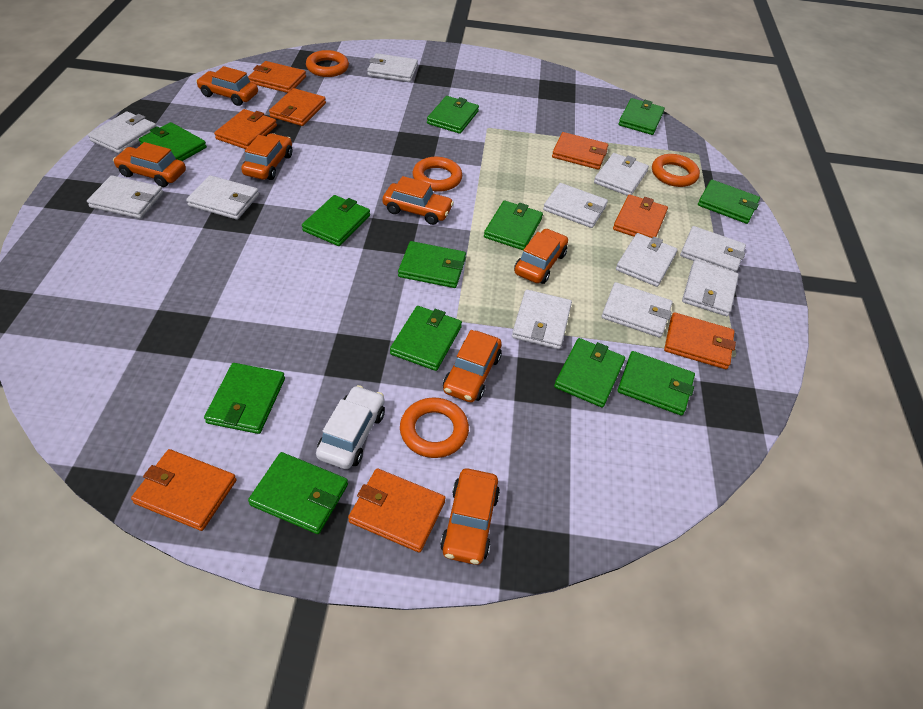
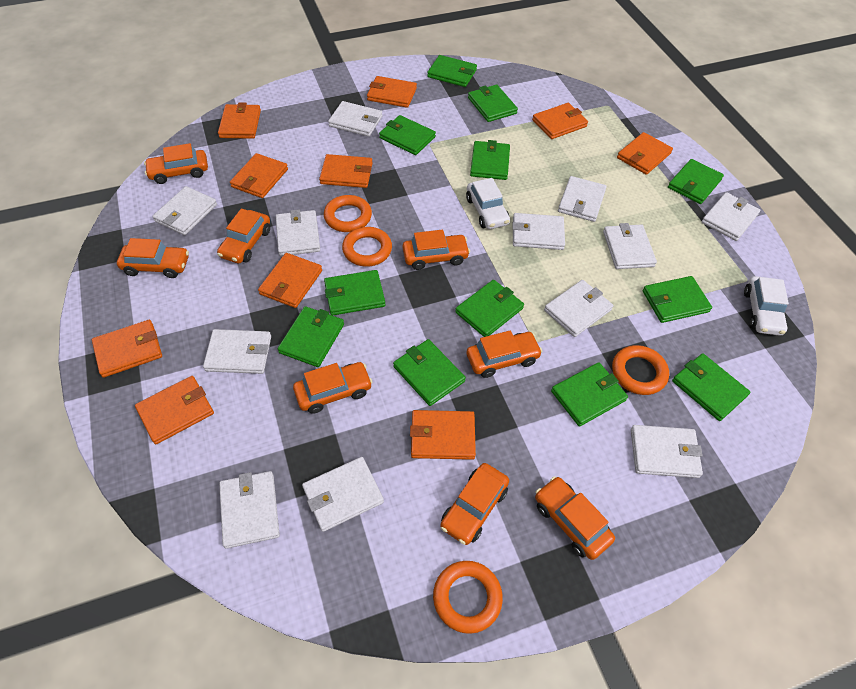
orange car: [113,142,186,187] [196,66,258,106] [241,133,292,180] [382,176,454,225] [440,468,500,565] [443,330,502,403] [514,229,568,284] = 7 -> [117,238,189,278] [144,143,208,184] [217,208,270,263] [293,362,373,414] [403,230,470,270] [440,463,509,545] [467,330,543,378] [535,476,615,560] = 8
orange wallet: [131,449,237,531] [214,109,277,149] [248,61,306,93] [269,88,326,126] [348,468,445,553] [552,132,608,170] [613,194,668,238] [664,312,736,369] = 8 -> [92,320,162,378] [135,376,214,444] [218,102,261,139] [230,153,288,198] [258,253,322,308] [319,154,373,188] [367,76,417,108] [410,410,476,460] [532,103,588,139] [617,132,673,175] = 10
white car: [316,385,385,469] = 1 -> [466,178,510,229] [744,276,789,336] = 2
white wallet: [87,175,163,219] [88,111,156,154] [186,175,259,220] [367,53,418,82] [512,289,572,349] [543,183,608,228] [594,153,649,196] [602,282,673,338] [616,233,677,287] [680,226,746,272] [682,260,739,316] = 11 -> [152,186,217,235] [203,329,271,374] [219,471,280,549] [276,209,320,256] [302,457,384,532] [328,101,382,136] [512,213,565,250] [544,280,613,337] [558,176,607,222] [603,223,657,269] [631,425,703,478] [702,192,760,241] = 12

